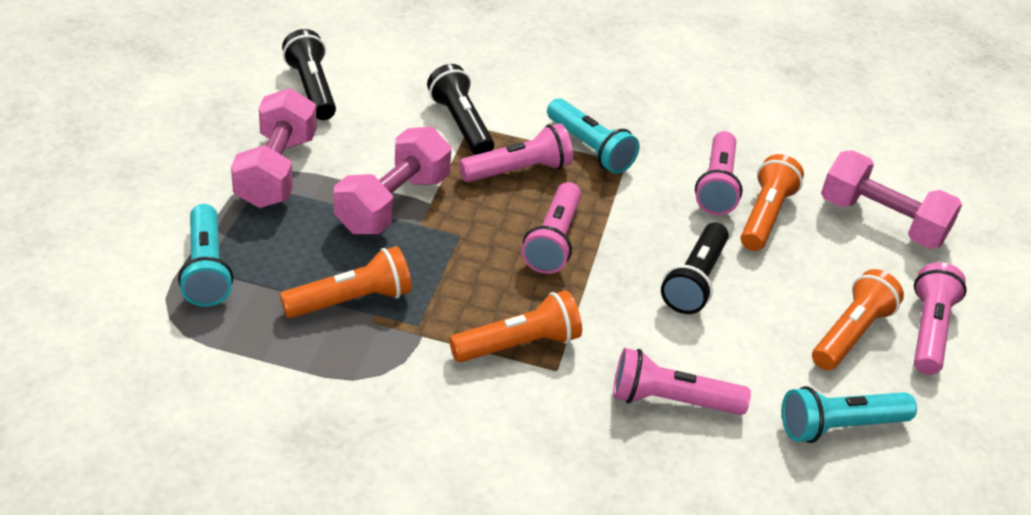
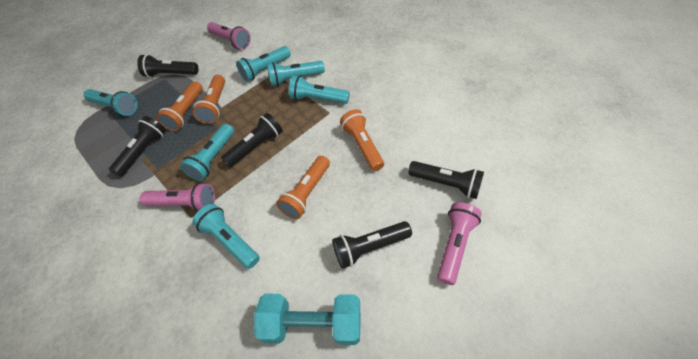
black flashlight: [282,29,336,120] [427,64,494,155] [661,223,729,314] = 3 -> [109,116,166,177] [137,54,199,78] [221,113,283,167] [332,221,412,269] [408,161,484,199] = 5
pink dumbbell: [231,88,317,208] [334,127,452,234] [821,151,962,249] = 3 -> none = 0
pink flashlight: [459,123,573,182] [522,182,581,274] [613,348,751,415] [695,131,743,215] [914,262,967,375] = 5 -> [140,183,215,212] [207,22,250,49] [437,202,482,285] = 3
turquoise dumbbell: none = 0 -> [254,294,360,345] = 1
turquoise flashlight: [178,204,233,307] [547,98,640,174] [782,386,917,443] = 3 -> [83,89,138,116] [180,124,234,181] [192,204,260,269] [236,46,291,82] [267,61,325,86] [289,75,350,104] = 6

